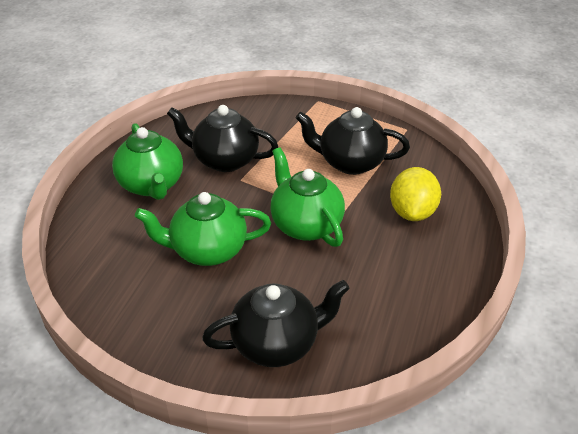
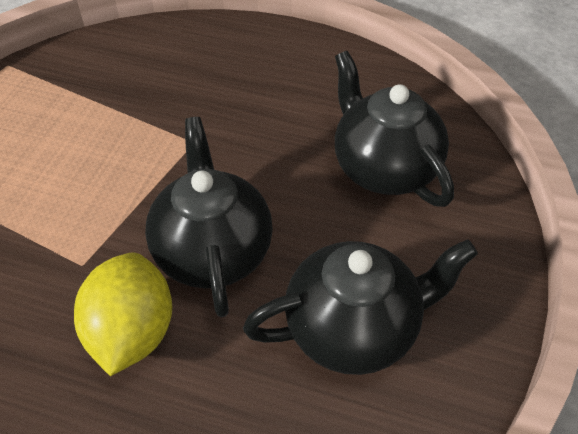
green teapot: [112,123,183,200] [135,192,271,266] [270,147,345,247] = 3 -> none = 0

